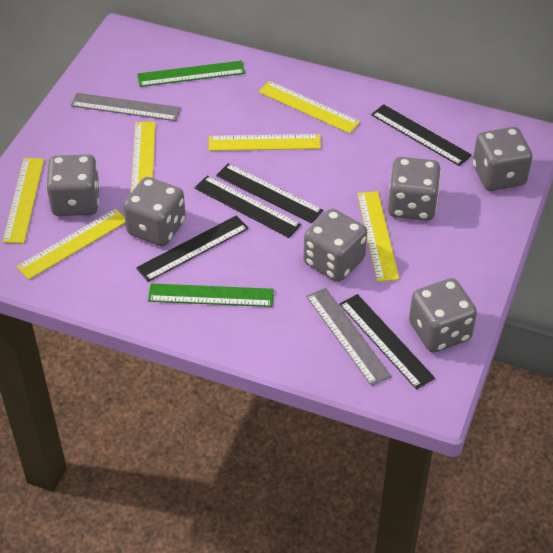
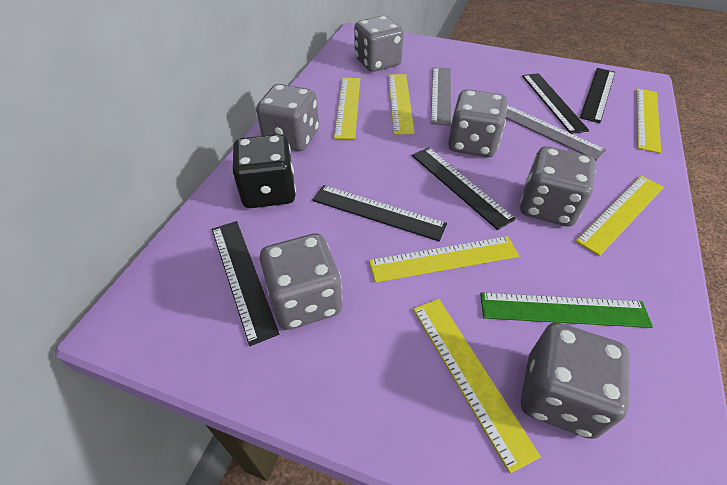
black dice: none = 0 -> [232,134,296,208] = 1
green ruler: [137,61,245,87] [148,283,274,307] = 2 -> [480,292,653,328] = 1

